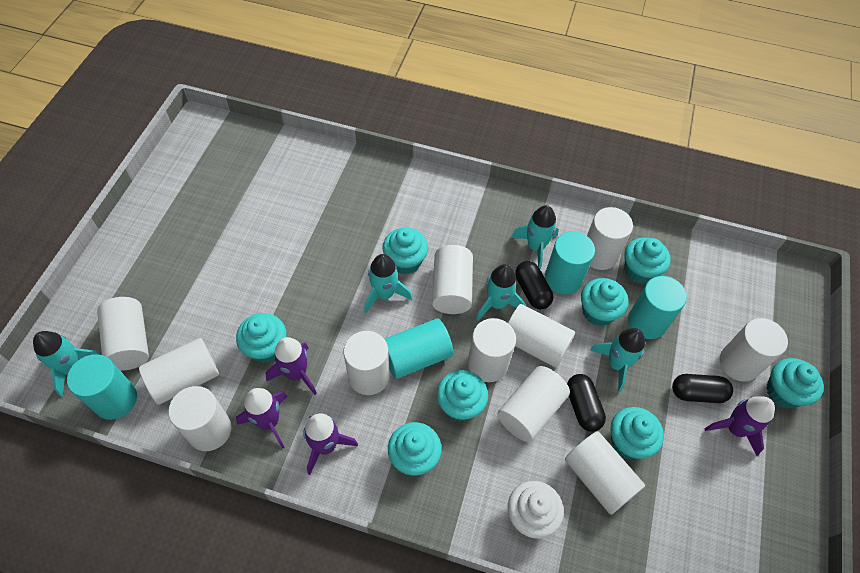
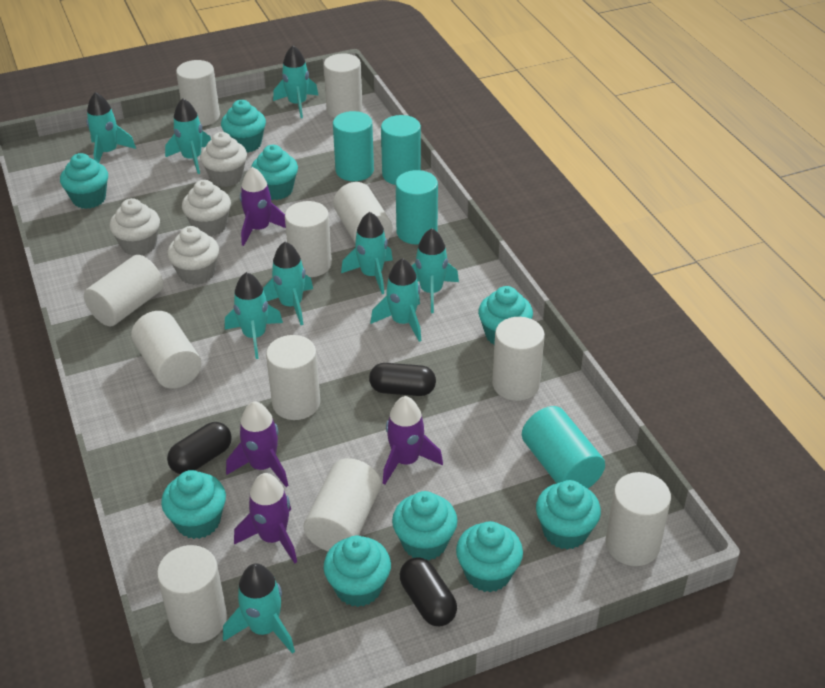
turquoise cupcake: [236,313,286,363] [382,228,428,274] [388,422,442,476] [437,370,488,421] [581,278,629,326] [610,407,664,459] [624,237,671,284] [766,358,824,408] = 8 -> [60,153,108,209] [161,470,226,539] [221,100,266,153] [251,145,298,200] [323,536,391,607] [392,491,458,561] [456,521,523,592] [478,286,533,344] [536,480,601,550] = 9
turquoise rocket: [33,331,101,397] [364,254,413,313] [476,264,525,321] [511,205,559,270] [590,328,645,392] = 5 -> [86,92,136,163] [165,98,211,174] [223,563,295,654] [225,272,283,359] [263,242,313,325] [273,45,319,118] [341,212,393,294] [371,258,421,342] [412,228,459,313] = 9
white cupcake: [508,481,564,539] = 1 -> [109,198,160,256] [167,226,219,285] [182,180,231,236] [200,132,247,187] = 4

